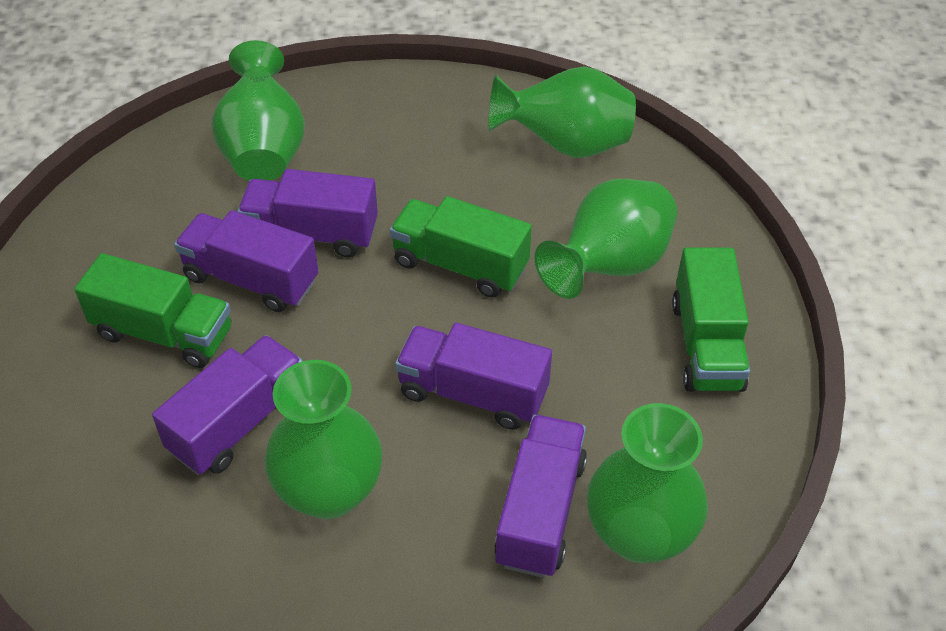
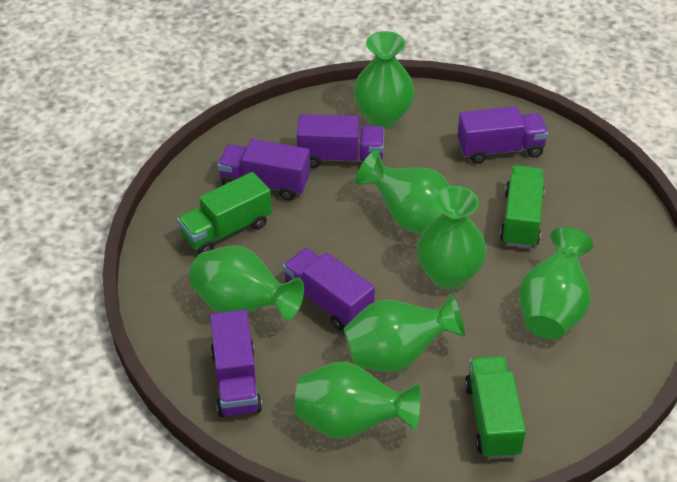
green vase: [212,40,305,181] [264,360,383,519] [488,67,636,158] [535,179,677,299] [587,403,708,563] = 5 -> [189,245,304,321] [295,362,421,439] [344,293,465,373] [353,31,415,128] [355,150,450,233] [417,186,487,289] [519,227,593,339] = 7

